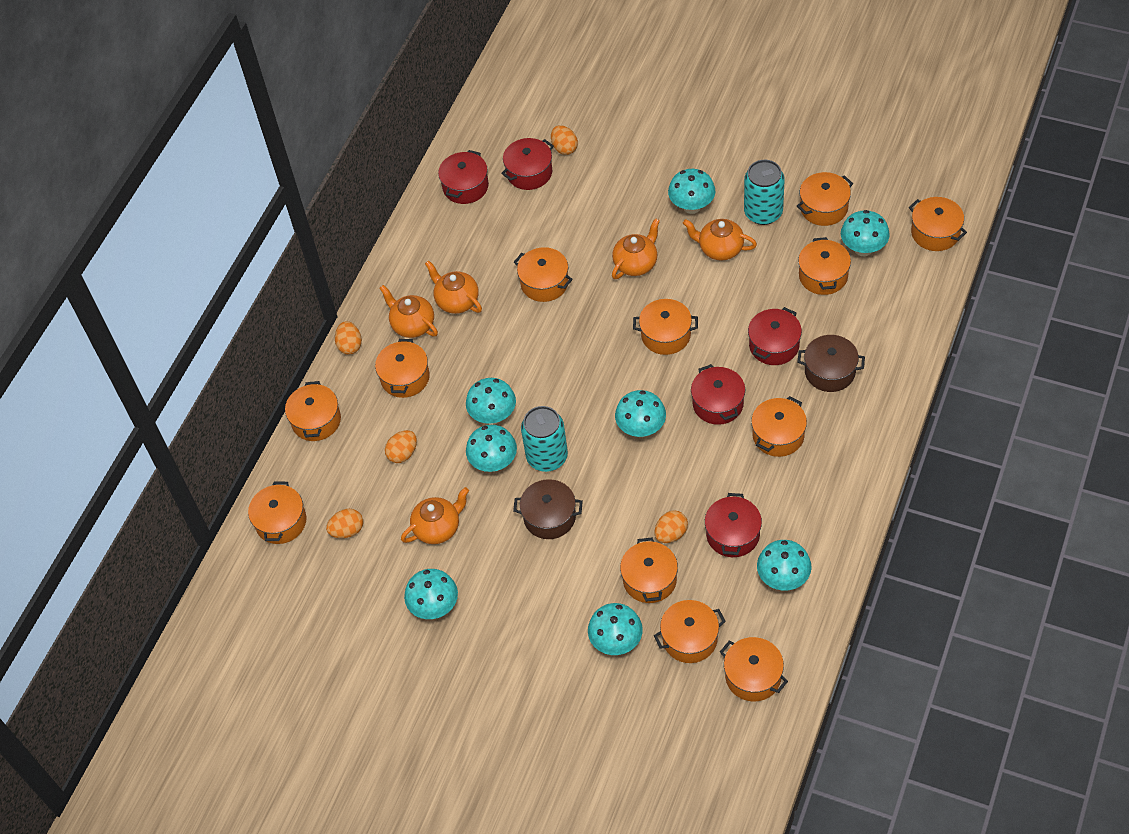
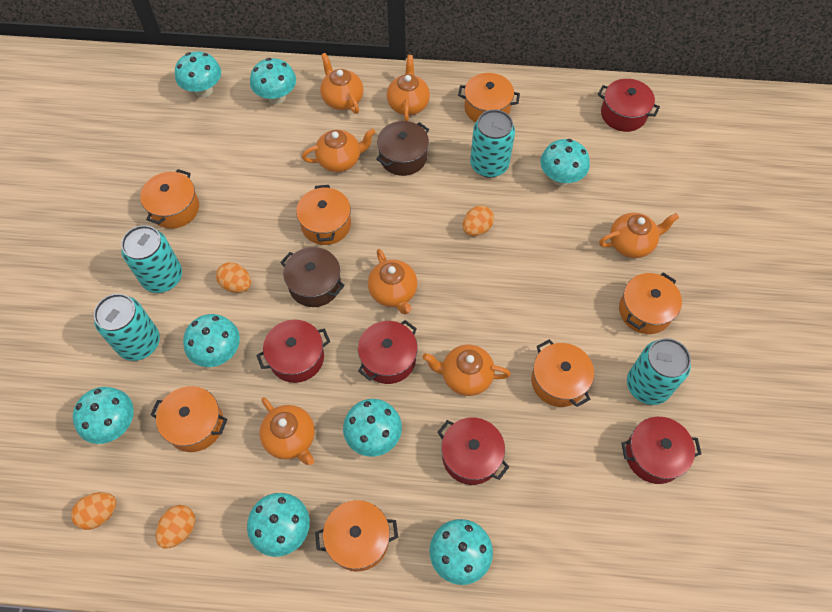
orange egg: [326,509,363,538] [335,321,362,355] [385,430,417,463] [551,125,578,155] [654,510,688,543] = 5 -> [71,492,116,530] [156,505,195,548] [216,262,251,293] [463,205,494,236] = 4
orange pot: [248,482,306,544] [285,381,341,441] [375,339,430,398] [514,247,573,302] [620,538,678,603] [633,299,698,355] [654,600,726,663] [720,637,788,701] [751,396,807,457] [797,172,853,226] [798,237,851,295] [909,197,967,251] = 12 -> [140,169,199,229] [151,386,227,452] [296,185,351,245] [315,500,398,572] [458,73,520,122] [531,339,594,407] [619,272,682,334] = 7
orange teapot: [380,285,438,338] [401,487,469,544] [425,260,482,314] [612,218,660,279] [683,219,757,261] = 5 -> [259,397,315,465] [302,128,375,172] [320,53,364,114] [368,249,417,314] [387,55,430,121] [422,345,511,396] [599,213,679,258] = 7
turquoise can: [521,406,568,472] [744,160,785,225] = 2 -> [94,294,160,361] [121,225,182,293] [470,109,515,178] [627,338,691,405] = 4

